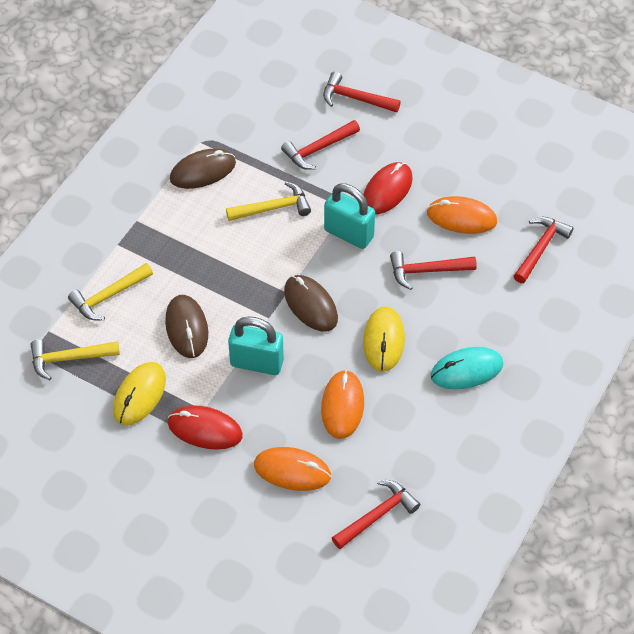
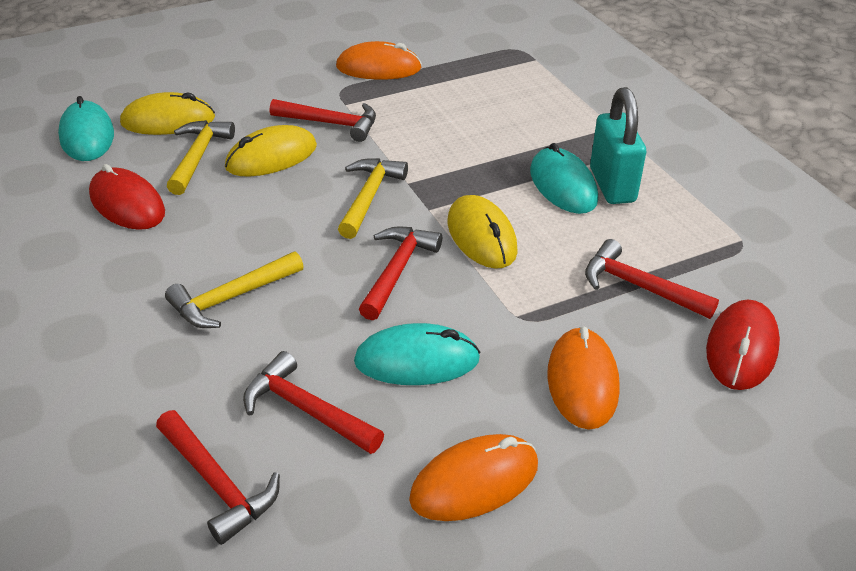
brown mouse: [165,295,208,358] [170,149,236,189] [284,275,338,332] = 3 -> none = 0
turquoise mouse: [431,347,503,389] = 1 -> [58,96,114,161] [354,323,480,385] [530,143,598,214] = 3
turquoise padlock: [228,316,284,375] [324,184,375,249] = 2 -> [590,87,646,204] = 1
yellow mouse: [113,362,166,426] [363,307,405,372] = 2 -> [120,92,215,135] [225,125,317,177] [447,195,518,269] = 3

